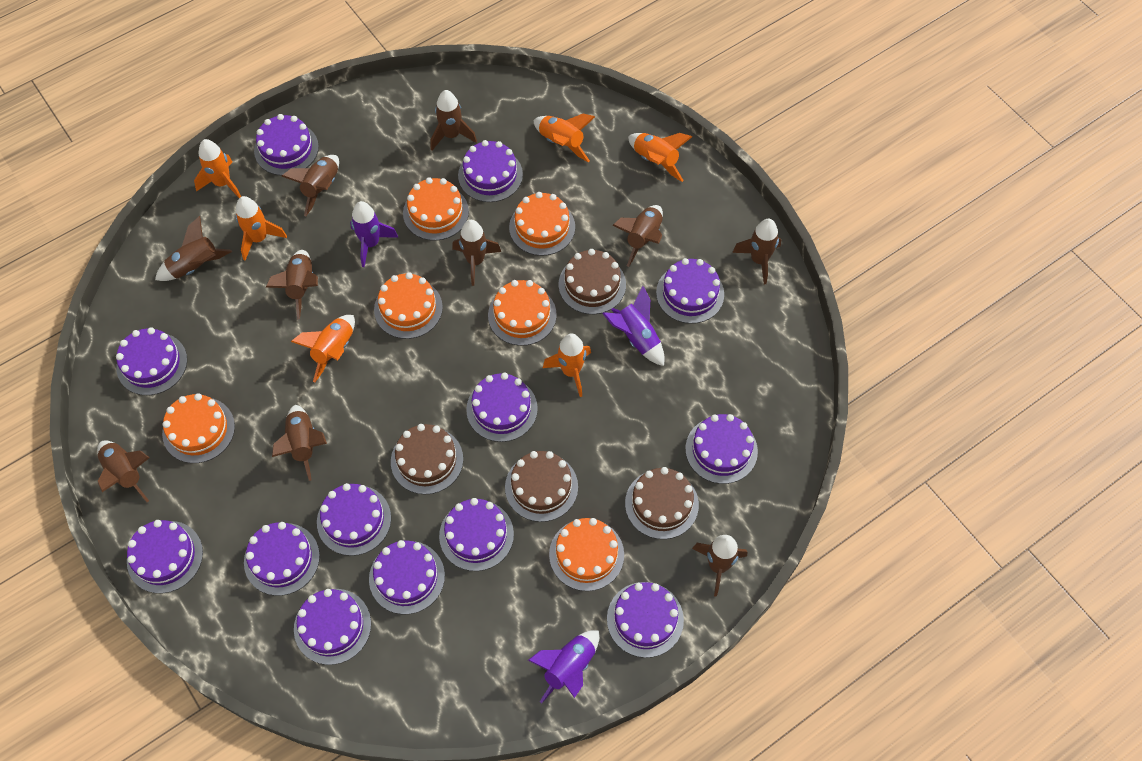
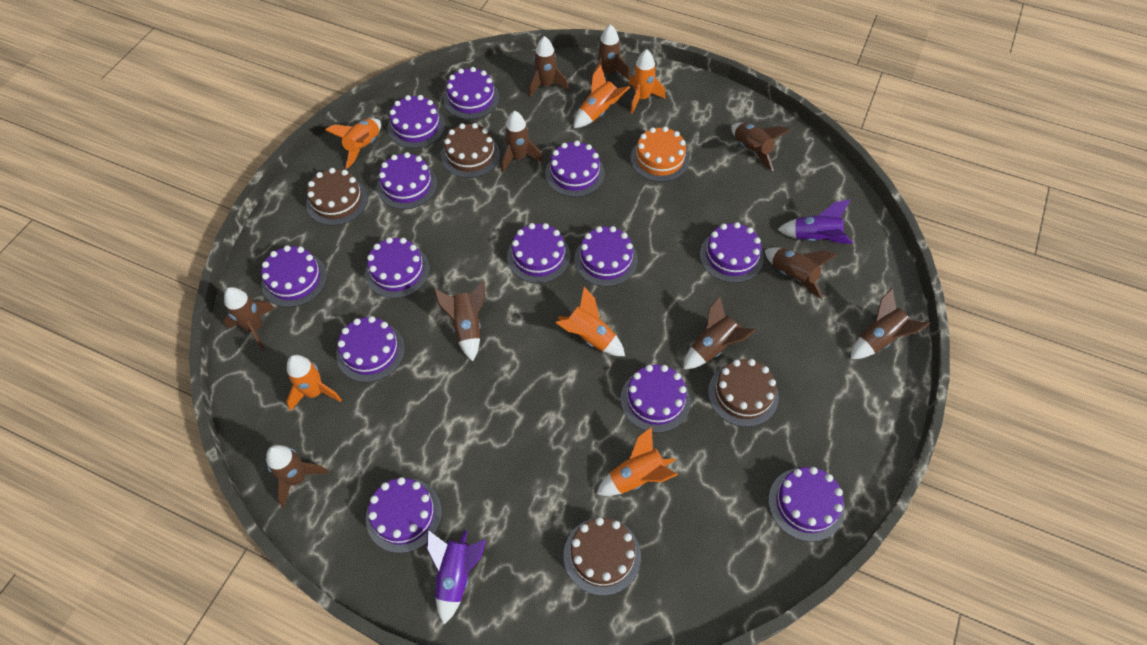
orange cake: [162,393,235,463] [374,272,443,339] [403,177,469,241] [488,280,557,346] [509,192,575,256] [549,518,624,591] = 6 -> [631,126,690,182] = 1
purple rocket: [350,201,398,267] [528,630,599,703] [602,286,665,366] = 3 -> [427,530,486,624] [777,199,853,244] = 2

